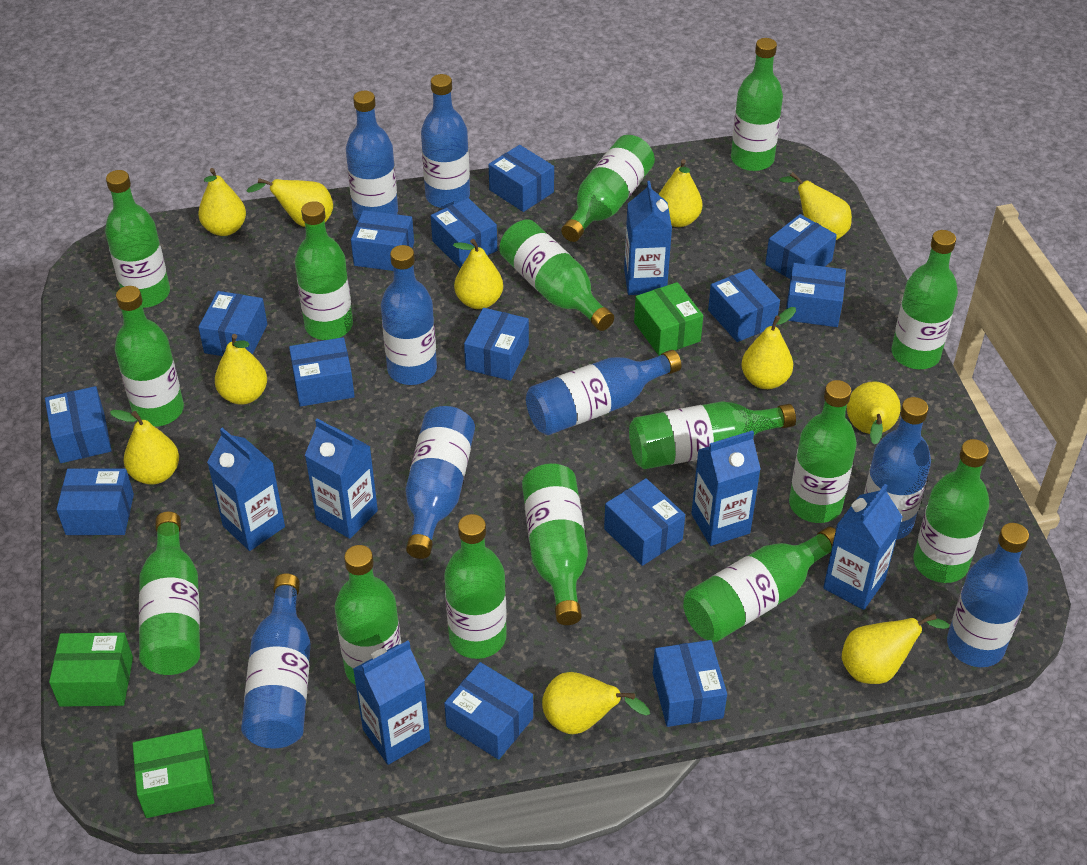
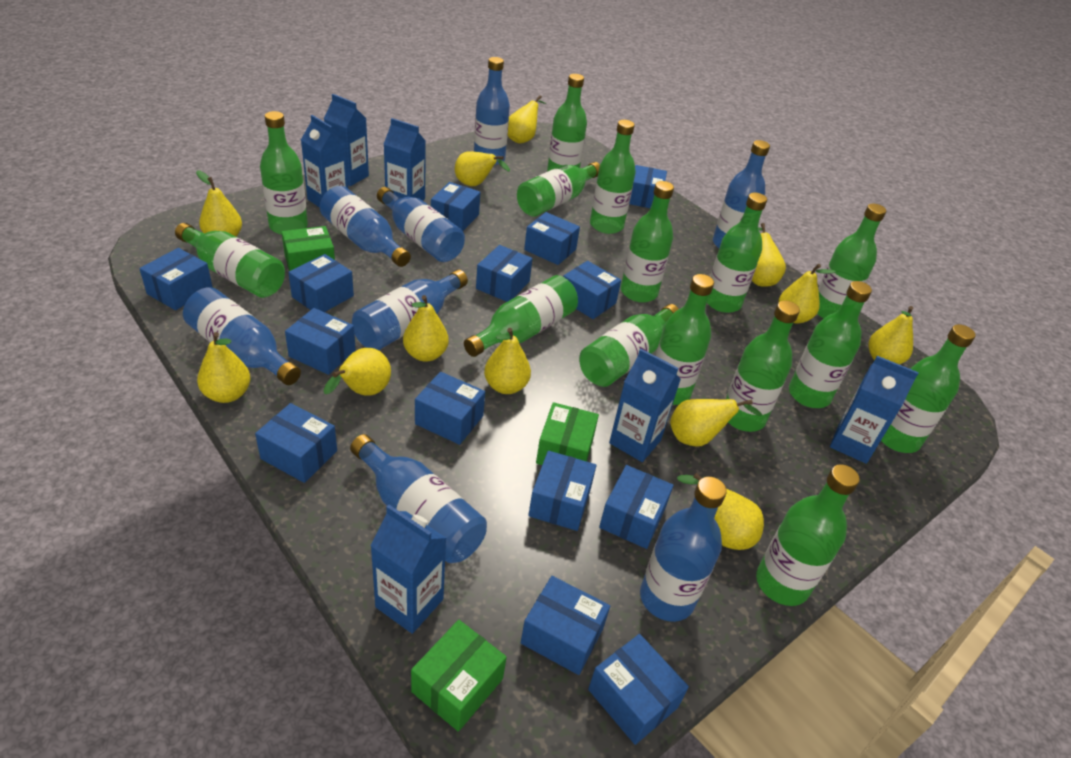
yellow pear: [110,410,179,484] [198,168,246,236] [215,334,267,405] [246,178,333,227] [453,239,503,309] [542,672,650,734] [659,159,703,227] [741,307,796,389] [779,172,852,240] [842,613,949,684] [847,381,901,445] = 11 -> [196,170,242,236] [197,332,251,403] [323,348,391,396] [403,295,449,362] [455,151,510,186] [484,328,531,394] [508,95,546,144] [670,399,762,447] [677,473,764,550] [752,223,786,287] [778,264,836,323] [868,306,913,365] = 12

